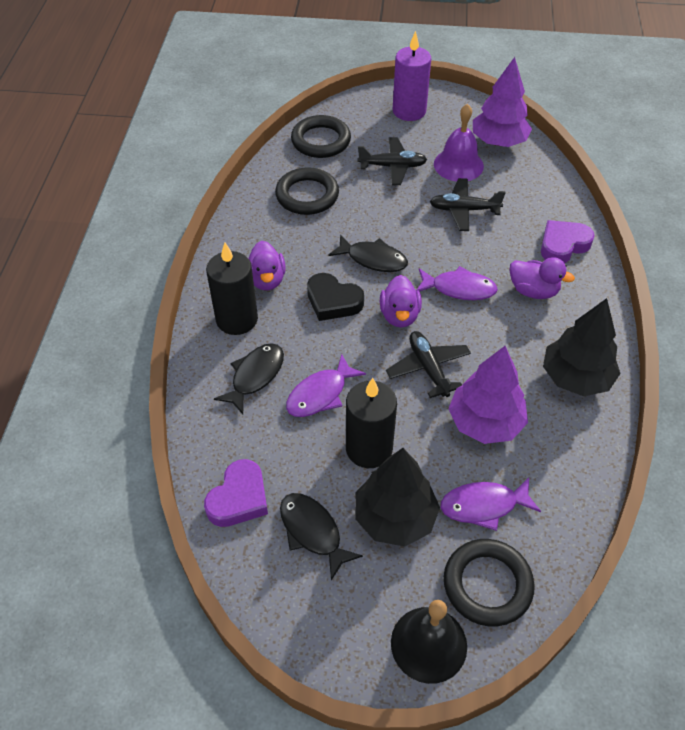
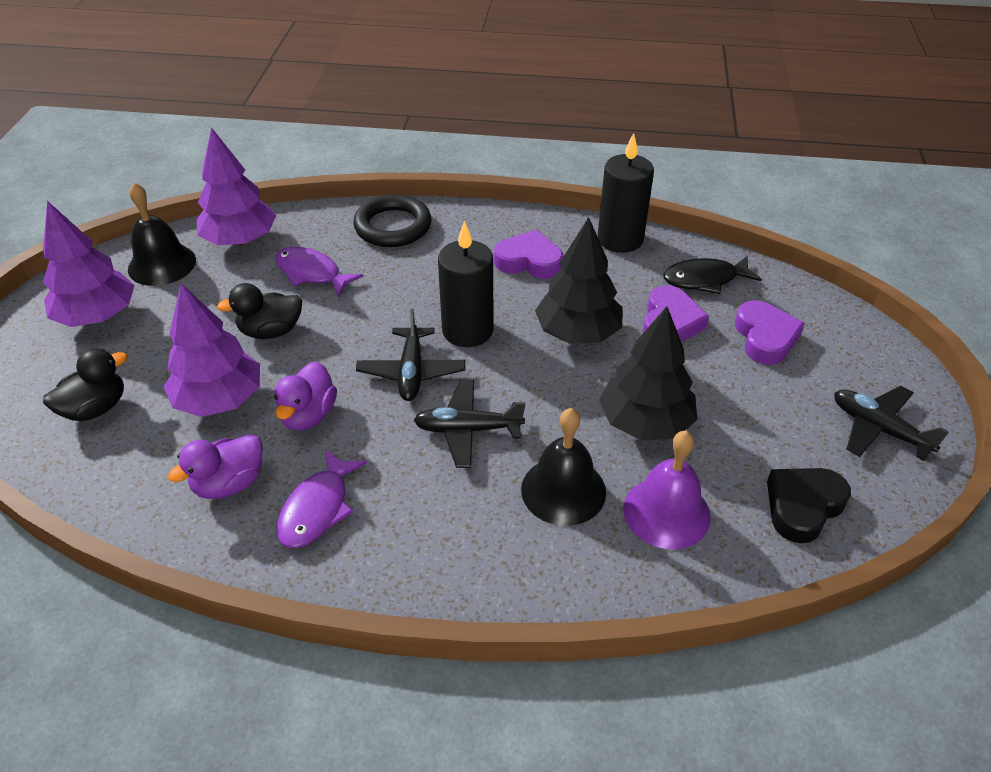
black bell: [391,600,467,684] = 1 -> [128,183,196,286] [521,408,606,526] = 2
black duck: none = 0 -> [43,348,128,421] [217,283,302,339] = 2
black fish: [214,343,284,414] [280,493,363,581] [328,234,408,272] = 3 -> [663,256,762,294] = 1
black ring: [275,167,339,215] [291,115,351,158] [444,539,535,626] = 3 -> [353,194,431,247] = 1
purple candle: [393,31,431,121] = 1 -> none = 0
purple duck: [247,241,286,290] [380,275,422,328] [510,257,575,299] = 3 -> [168,434,263,499] [274,361,337,430] = 2
purple fish: [286,354,366,417] [416,266,498,300] [441,478,541,531] = 3 -> [275,247,363,297] [277,449,367,548] = 2
purple heart: [204,459,268,527] [541,220,595,263] = 2 -> [494,230,563,279] [643,285,709,342] [735,300,805,365] = 3
purple tree: [448,346,528,444] [473,57,532,147] = 2 -> [43,201,135,327] [163,283,260,417] [197,127,276,246] = 3

